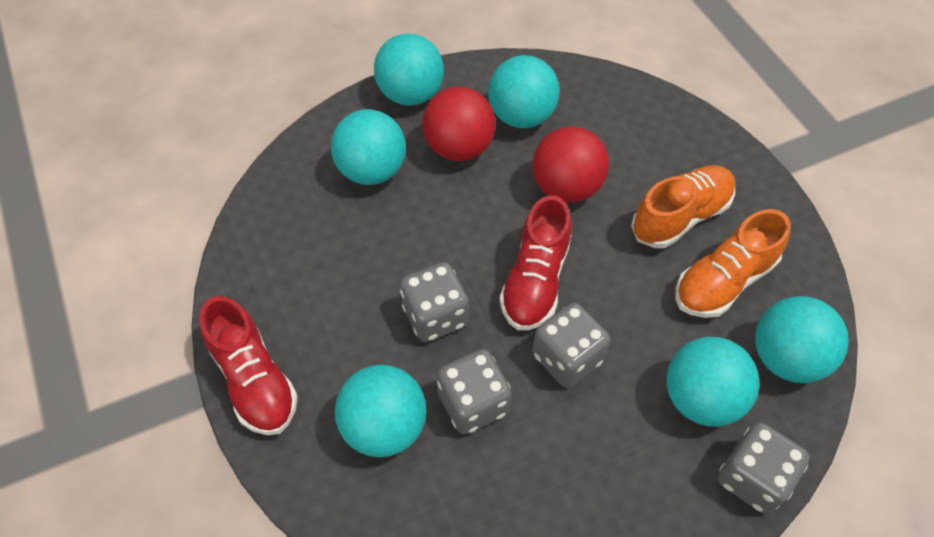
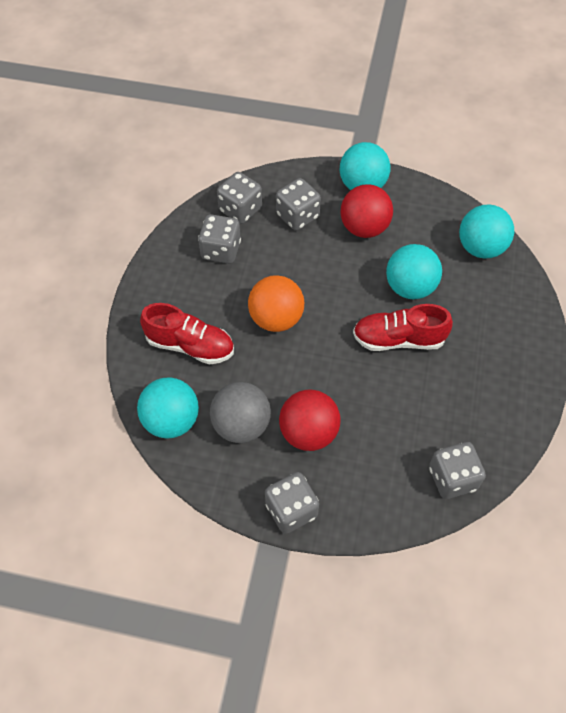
grey ball: none = 0 -> [210,382,271,443] = 1
grey dice: [400,262,469,342] [437,349,512,434] [532,303,610,388] [718,422,810,514] = 4 -> [198,214,241,264] [217,172,262,224] [265,472,319,534] [276,178,321,231] [429,442,486,499] = 5
orange ball: none = 0 -> [248,275,304,332] = 1
orange shoe: [631,165,735,248] [675,209,791,318] = 2 -> none = 0
turquoise ball: [331,109,406,185] [335,365,427,457] [374,34,444,106] [488,55,560,128] [666,337,759,427] [755,296,849,383] = 6 -> [137,377,199,439] [340,142,391,190] [386,244,442,299] [459,204,514,259] = 4

